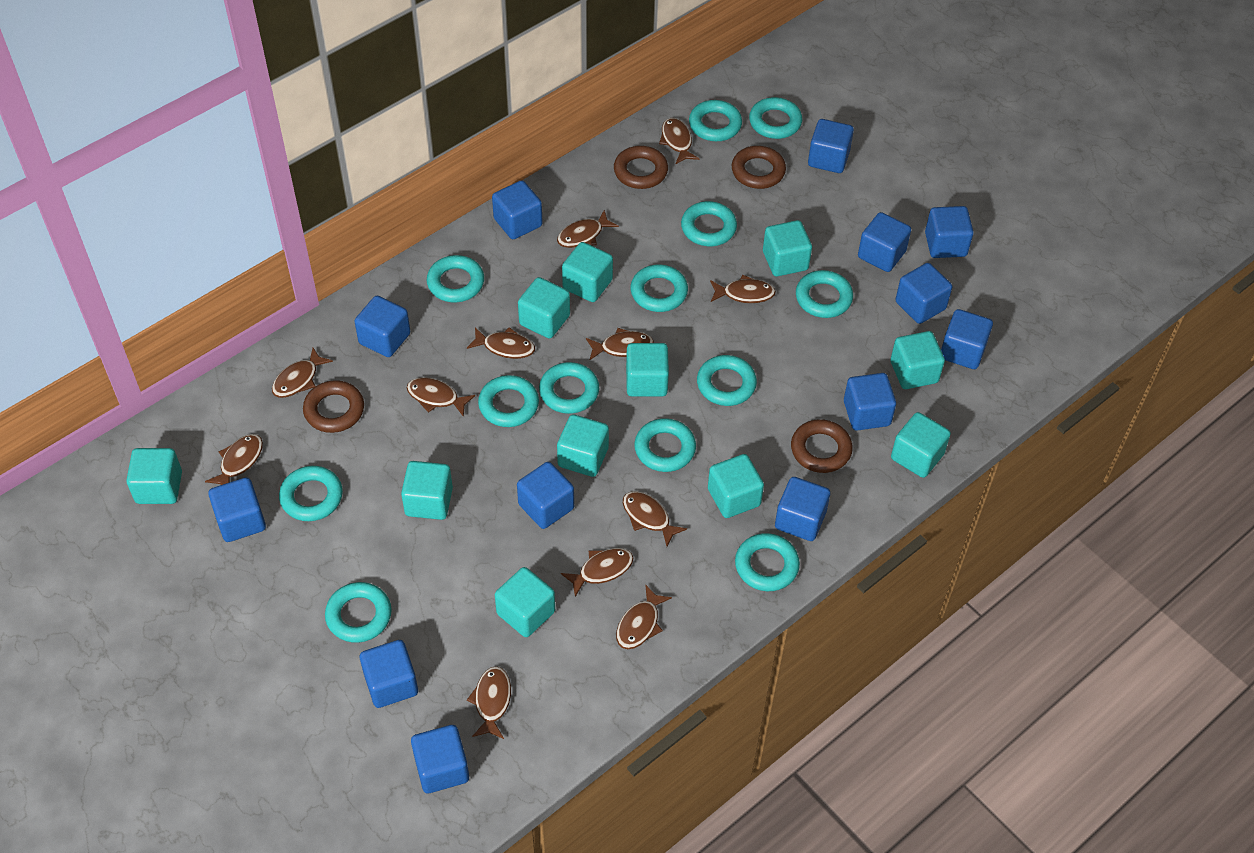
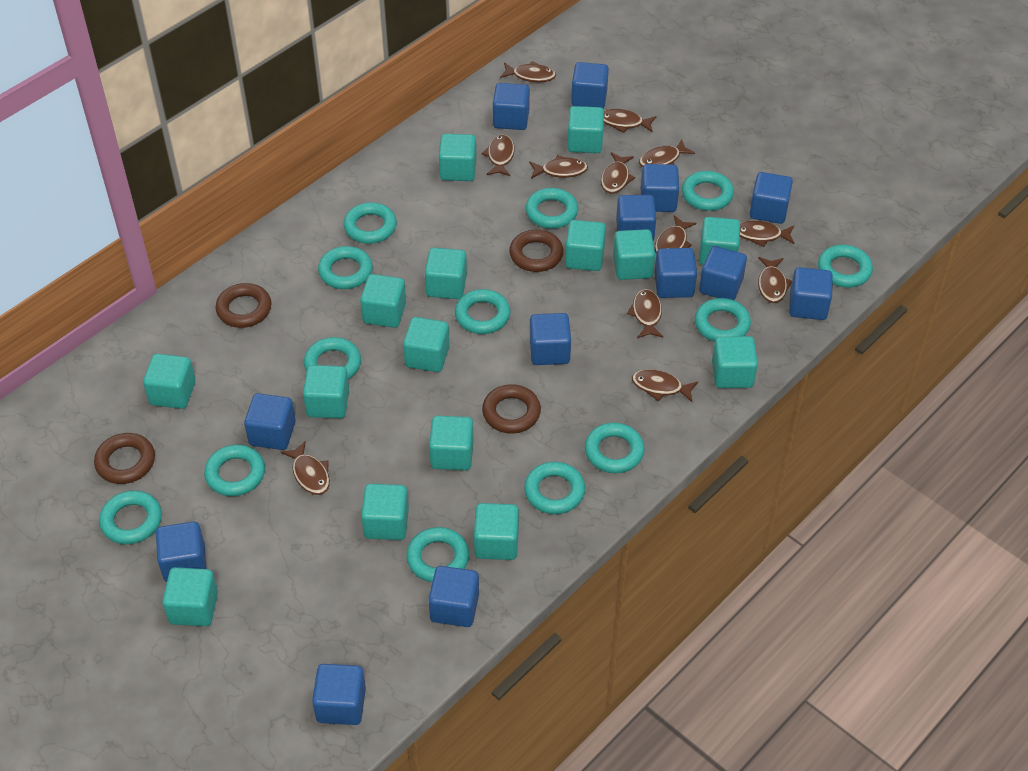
turquoise cube: [126,448,182,504] [401,461,453,520] [495,567,555,637] [518,277,570,339] [557,414,609,477] [562,242,613,302] [626,343,669,397] [708,454,764,518] [763,220,812,276] [890,331,945,389] [891,412,951,478] = 11 -> [143,354,196,409] [162,567,218,626] [303,365,349,418] [360,274,406,328] [361,484,409,540] [403,317,450,372] [425,248,467,299] [429,416,474,470] [439,134,477,181] [474,503,519,560] [565,220,606,271] [567,106,604,153] [613,229,655,280] [699,217,740,265] [712,336,758,388] = 15

